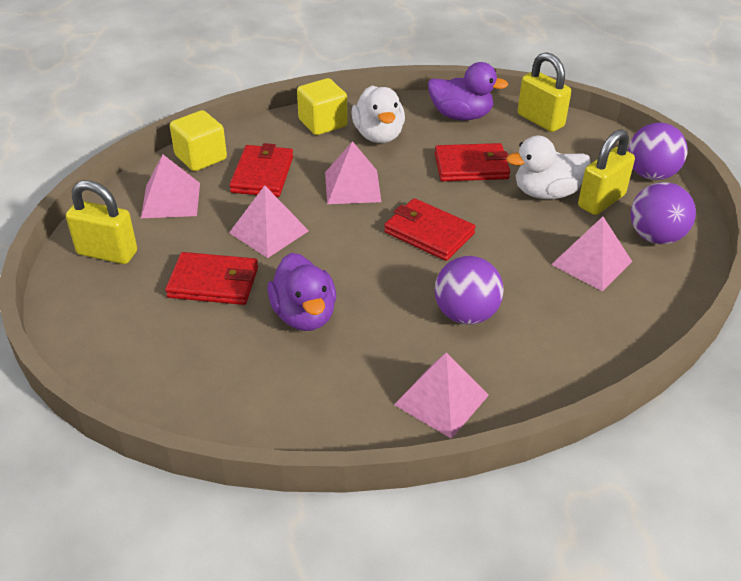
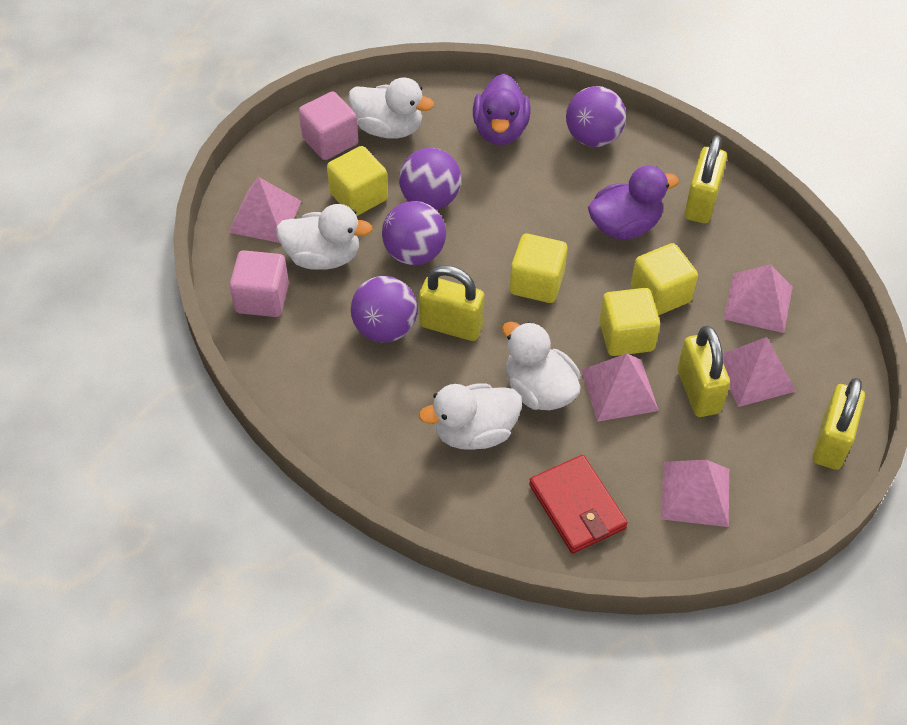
pink cube: none = 0 -> [229,250,289,317] [299,91,358,160] = 2
purple ball: [435,256,504,324] [628,123,688,180] [630,182,696,244] = 3 -> [351,276,417,343] [382,201,446,265] [399,148,461,210] [566,86,626,147] = 4
red wallet: [165,252,258,305] [229,143,293,197] [384,198,475,261] [435,143,510,181] = 4 -> [529,455,628,554] = 1
white duck: [351,86,405,143] [506,136,591,199] = 2 -> [276,204,373,270] [348,77,434,139] [419,383,522,450] [502,322,581,410] = 4
yellow cube: [170,110,227,171] [297,78,348,135] = 2 -> [327,146,388,216] [510,233,568,303] [600,288,660,356] [631,243,698,316] = 4
yellow padlock: [66,180,137,264] [518,52,571,132] [578,129,635,215] = 3 -> [419,265,485,341] [678,325,730,417] [684,135,727,224] [813,378,865,470] = 4

